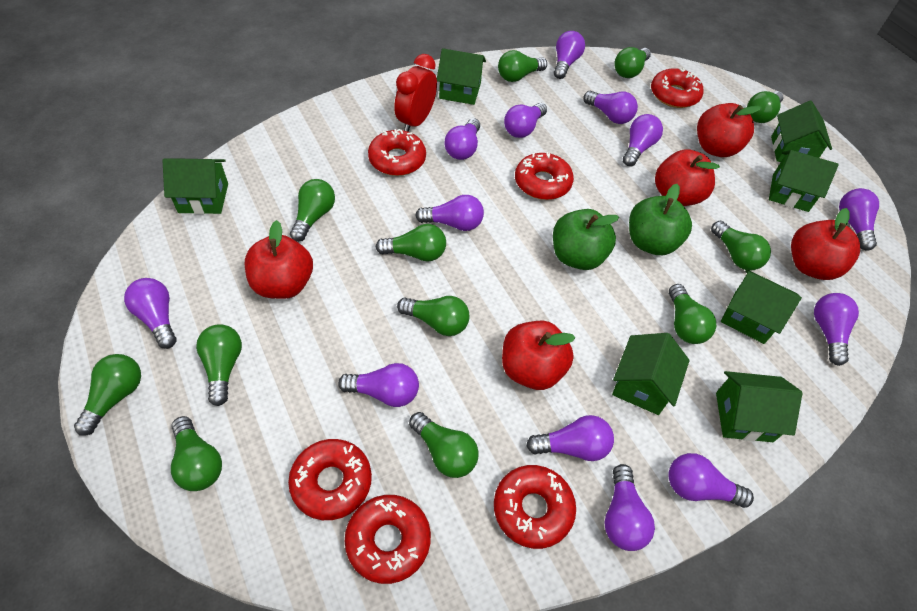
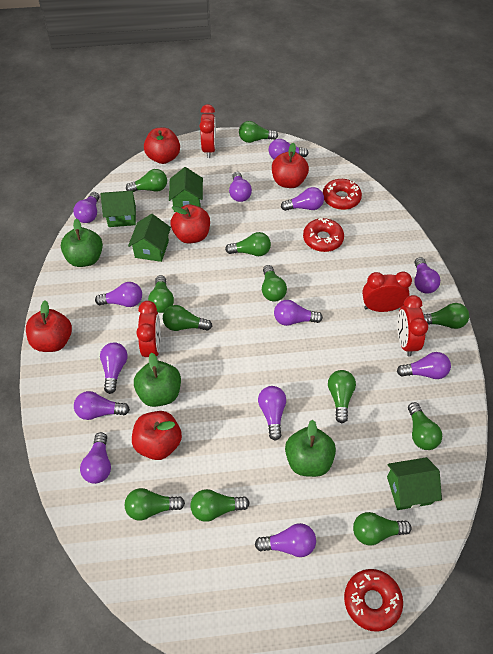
green apple: [553,209,619,270] [629,184,692,255] = 2 -> [61,218,103,267] [134,353,181,407] [285,420,336,477] = 3
green house: [162,158,228,214] [437,48,486,105] [612,333,690,415] [716,371,803,442] [721,269,802,344] [769,150,839,212] [771,101,832,162] = 7 -> [101,190,136,227] [128,214,171,262] [169,167,203,212] [387,457,442,510] = 4
red clock: [394,54,437,132] = 1 -> [136,301,161,357] [200,104,216,158] [362,272,412,312] [397,295,428,357] = 4
red donut: [288,439,372,520] [344,495,431,584] [368,129,426,176] [494,465,576,549] [515,152,574,200] [651,68,704,108] = 6 -> [303,218,344,252] [323,179,362,210] [344,569,403,632] = 3

